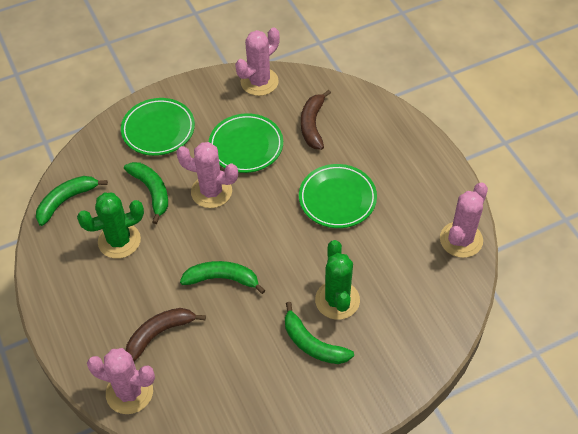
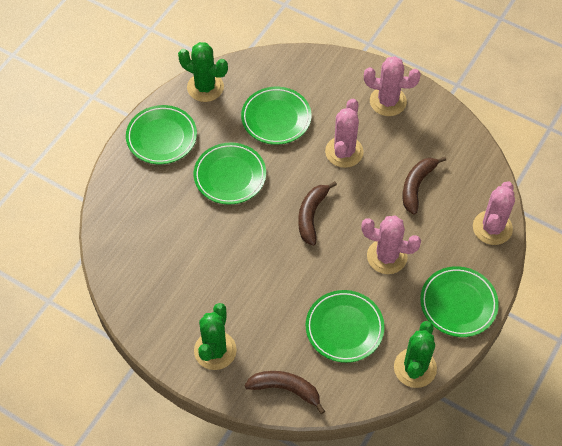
brown banana: [126,308,206,362] [301,90,331,150] = 2 -> [245,371,325,414] [298,181,337,246] [403,157,446,215] = 3
green banana: [36,176,108,226] [124,162,168,224] [180,261,265,294] [285,302,354,364] = 4 -> none = 0
green cactus: [77,193,144,259] [315,240,360,320] = 2 -> [178,42,228,102] [194,303,237,370] [394,321,437,388] = 3
green plate: [121,98,195,156] [209,113,283,173] [299,164,377,228] = 3 -> [126,105,197,164] [194,143,266,205] [241,87,311,145] [306,290,384,363] [420,266,499,337] = 5

